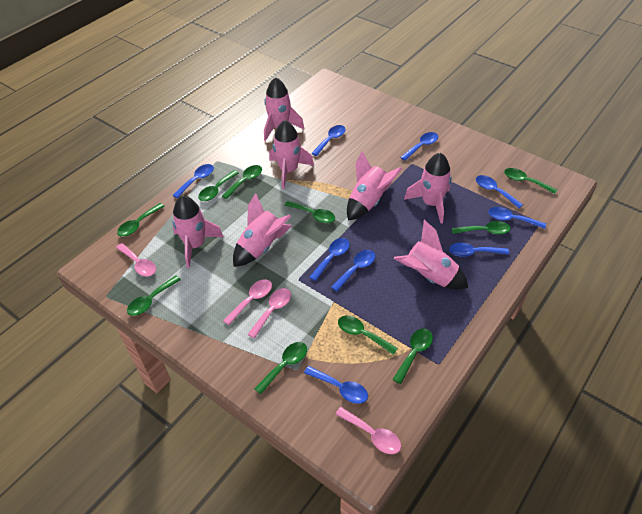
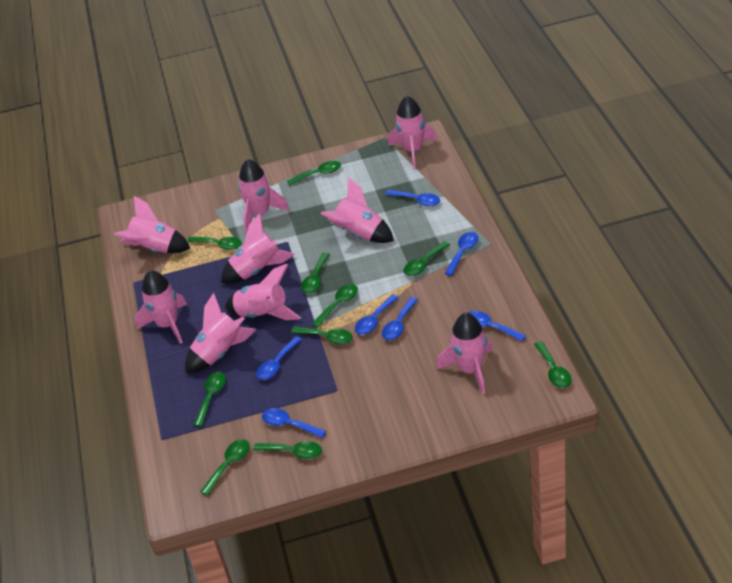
blue spoon: [173,164,214,198] [304,366,368,404] [309,238,350,281] [312,125,346,156] [331,250,375,291] [400,132,438,161] [449,242,509,257] [476,175,523,208] [488,207,546,229] = 9 -> [256,336,302,380] [262,408,326,438] [355,294,399,335] [382,297,418,340] [386,190,440,206] [444,232,478,276] [468,311,526,341] = 7
pink rocket: [172,195,224,268] [233,193,292,267] [264,77,304,141] [269,120,314,189] [347,151,402,221] [393,220,468,289] [404,153,452,223] = 7 -> [114,196,190,253] [135,270,187,344] [185,293,256,373] [221,214,295,284] [225,264,301,320] [238,159,289,232] [320,178,394,243] [388,96,437,169] [437,313,492,394] = 9
pink spoon: [116,243,156,276] [223,279,272,325] [247,288,291,339] [335,407,401,454] = 4 -> none = 0

